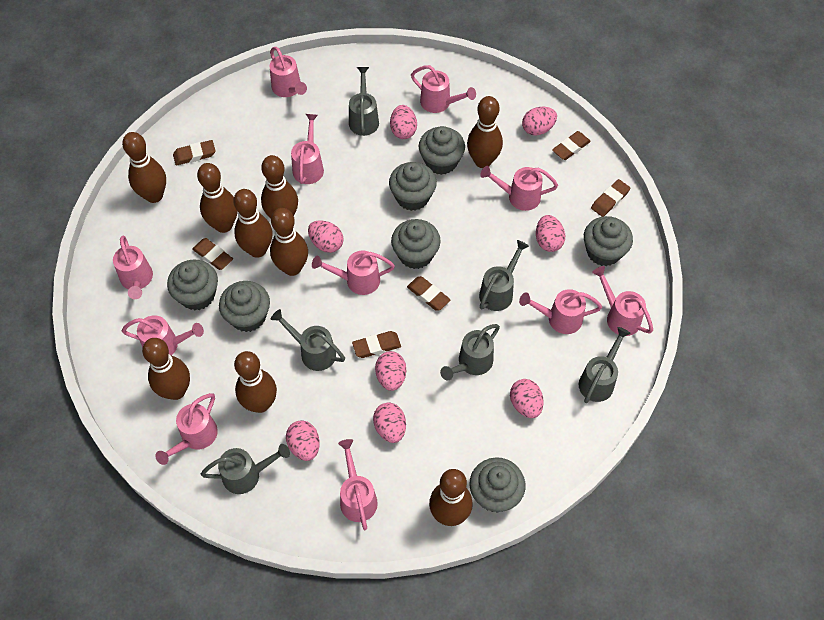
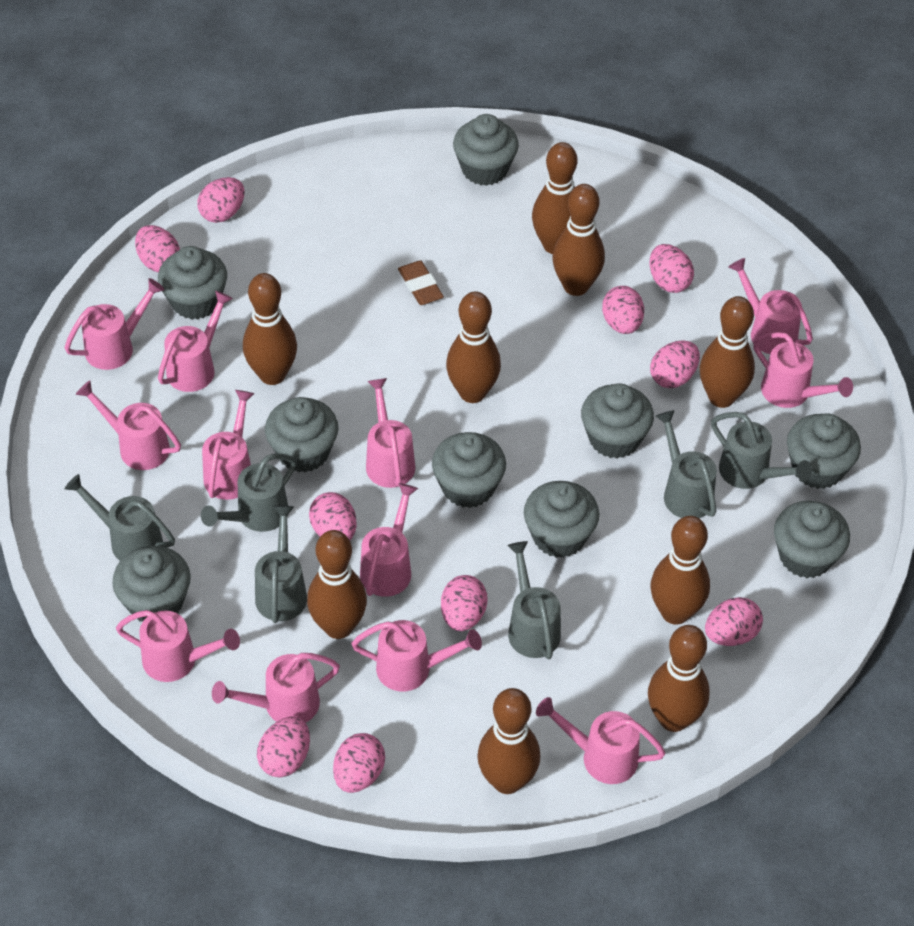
brown eraser: [173,140,216,165] [192,238,233,270] [352,331,401,358] [407,276,451,310] [552,131,591,160] [591,179,630,217] = 6 -> [398,260,444,305] = 1
grey cupcake: [167,260,218,310] [219,281,270,332] [389,162,437,211] [391,219,441,269] [419,126,465,175] [469,457,525,512] [584,216,633,266] = 7 -> [112,546,191,622] [158,246,227,320] [265,397,339,473] [432,432,506,508] [453,114,519,186] [524,481,599,558] [581,383,654,459] [774,501,850,578] [787,413,861,489] = 9
pink egg: [286,420,320,461] [308,220,344,253] [373,403,406,443] [375,351,406,391] [390,105,417,139] [510,379,544,418] [522,107,557,136] [536,215,565,252] = 8 -> [135,225,180,272] [197,177,245,223] [257,716,310,778] [309,492,357,540] [333,733,385,793] [441,575,488,631] [602,286,644,334] [650,244,694,293] [650,340,700,388] [705,597,763,646] = 10
pink watering can: [113,236,153,299] [122,315,204,355] [155,393,218,465] [270,47,307,97] [291,114,324,184] [312,250,395,295] [338,439,378,530] [411,65,476,113] [480,166,558,211] [519,289,602,334] [592,266,653,336] = 11 -> [64,278,164,370] [76,381,181,470] [116,610,240,682] [158,291,233,392] [202,390,255,500] [212,653,340,723] [352,620,482,692] [360,483,418,597] [366,378,415,488] [536,697,665,784] [728,258,813,354] [753,332,853,408] = 12

